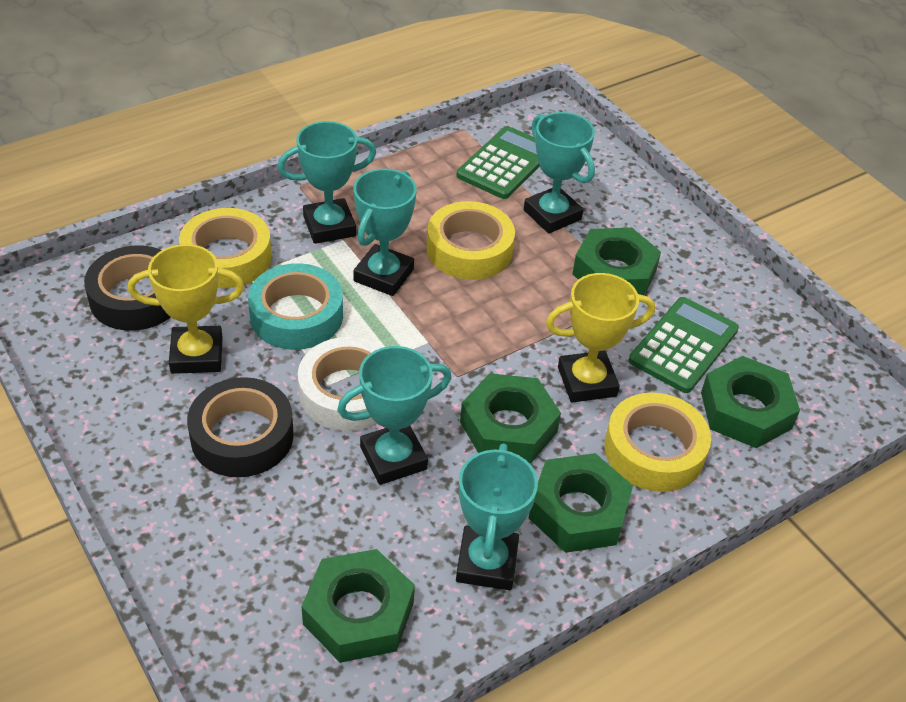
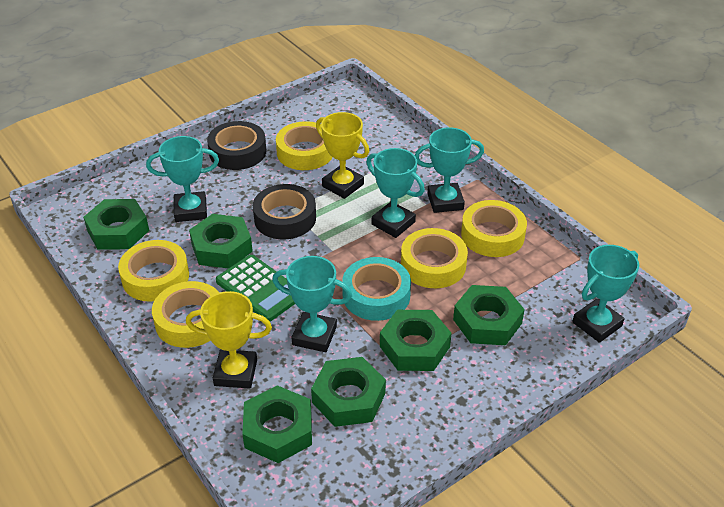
green calculator: [457,126,540,199] [629,297,739,393] = 2 -> [216,255,295,321] = 1
green nut: [301,549,415,663] [460,373,561,463] [529,453,633,553] [572,228,661,296] [701,356,800,448] = 5 -> [83,199,149,250] [189,214,253,269] [242,385,312,463] [311,357,386,427] [380,310,451,371] [453,285,525,345] = 6
white tape: [298,337,383,431] = 1 -> none = 0
yellow tape: [179,208,272,288] [427,201,515,280] [604,392,711,492] = 3 -> [118,240,189,302] [152,281,219,348] [276,121,333,170] [401,228,468,288] [461,200,527,257] = 5

